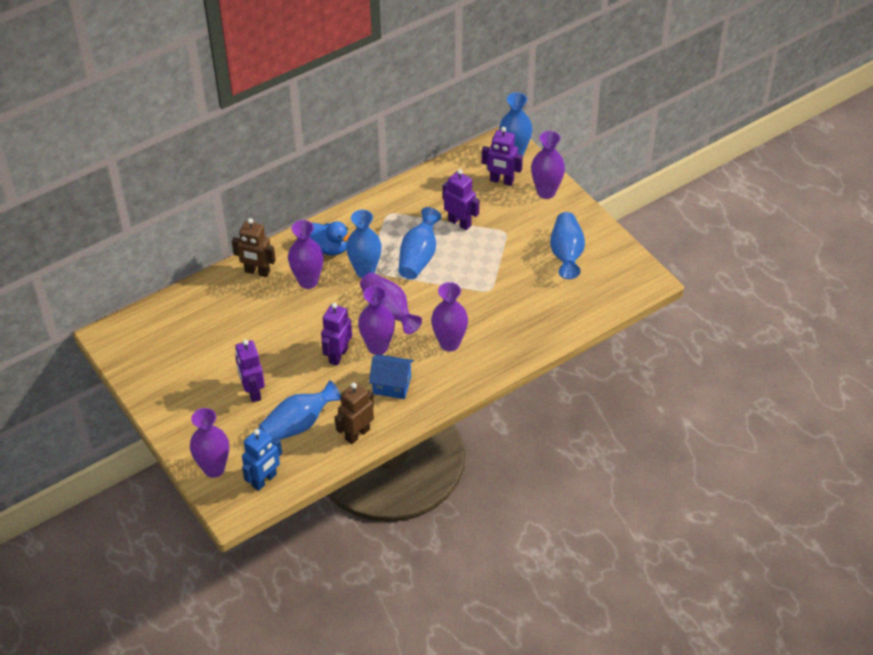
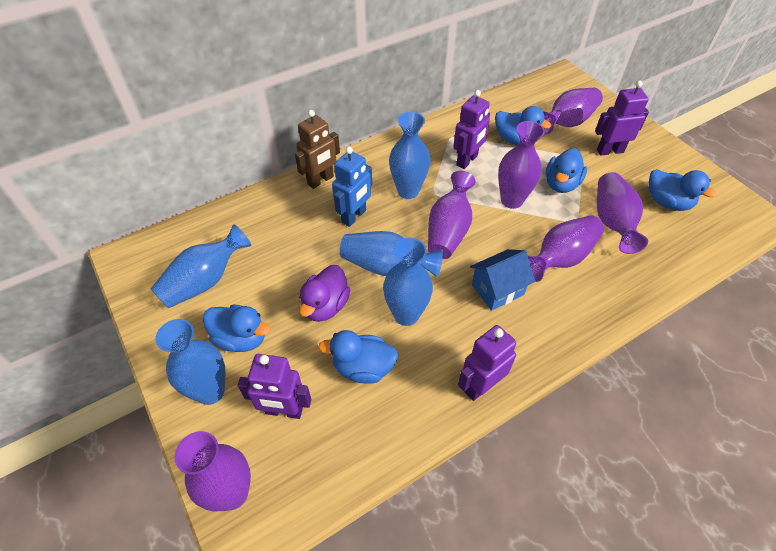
blue duck: [310,221,351,255] = 1 -> [203,304,270,352] [318,330,398,384] [495,106,551,145] [546,148,587,193] [649,169,716,211] = 5
brown robot: [232,218,276,277] [335,382,374,444] = 2 -> [295,110,340,189] = 1
purple duck: none = 0 -> [299,265,350,322] = 1

